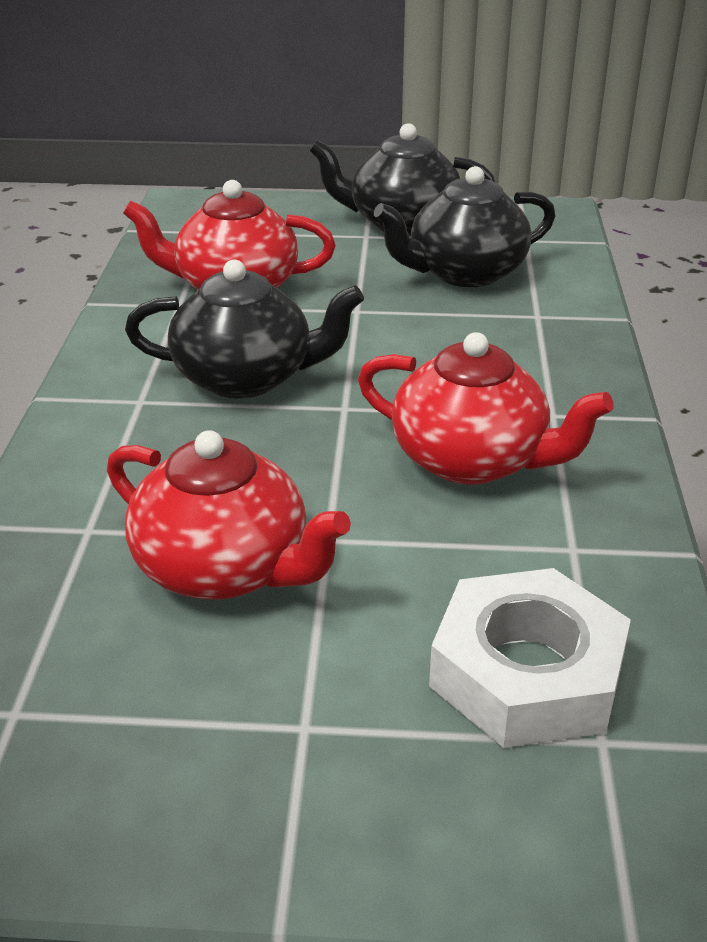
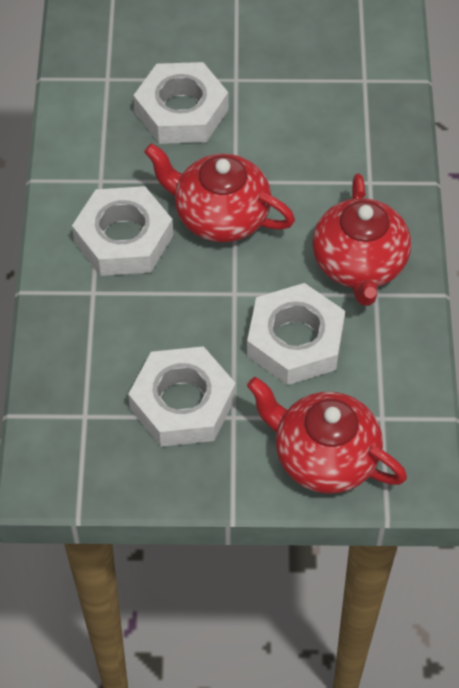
black teapot: [125,260,364,399] [309,123,495,236] [374,166,556,287] = 3 -> none = 0
white nut: [429,568,631,748] = 1 -> [72,186,173,276] [128,346,236,447] [133,62,228,144] [247,283,345,385] = 4

